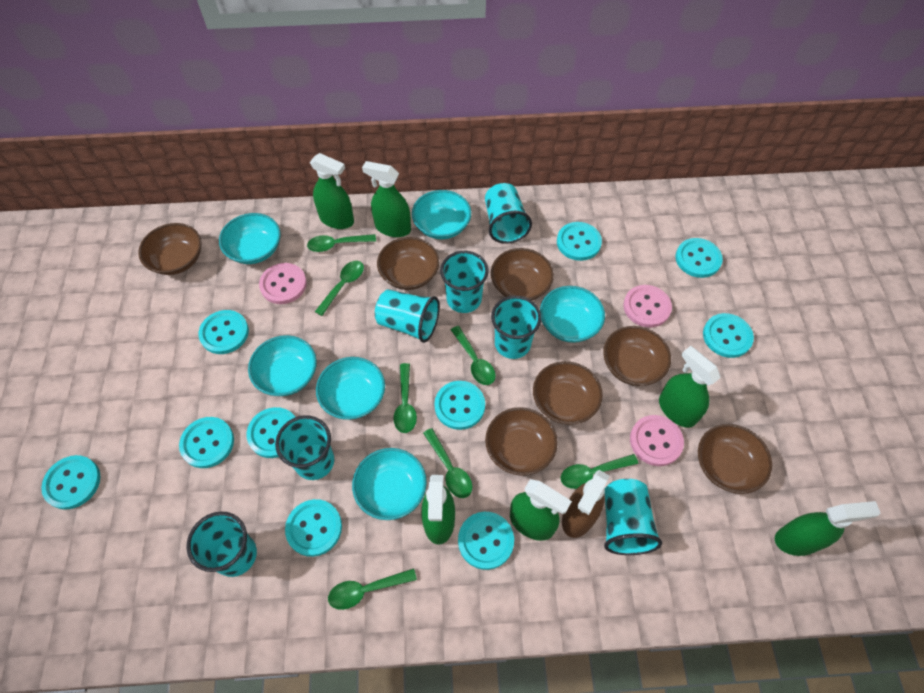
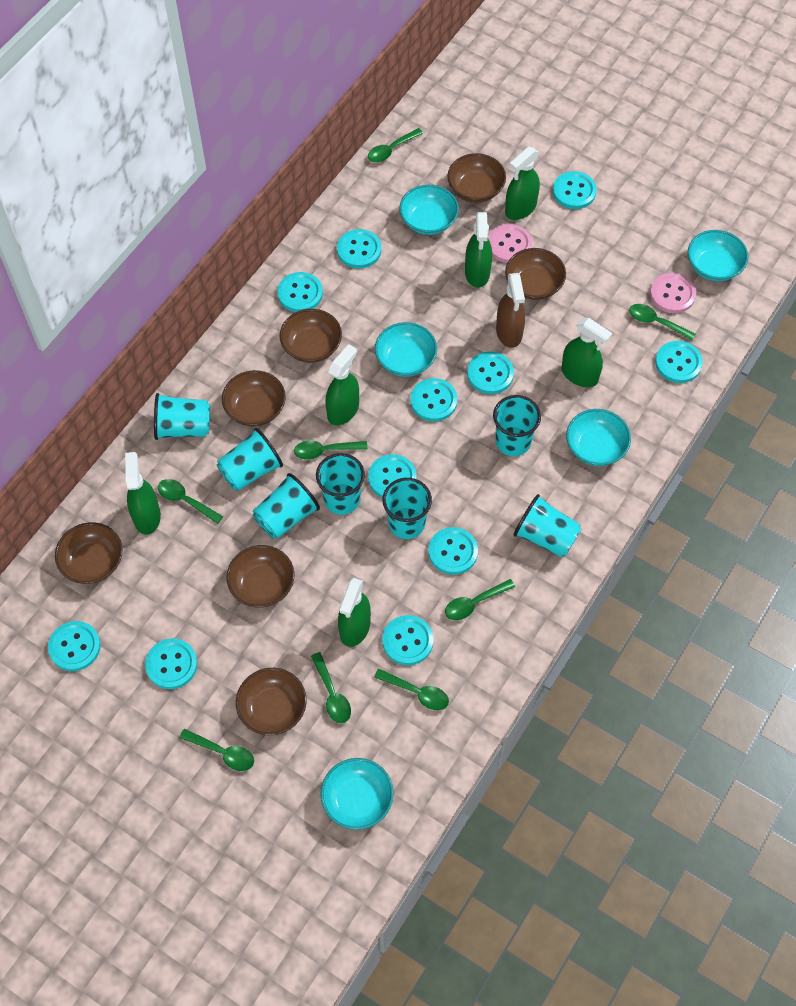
green spoon: [307,234,376,252] [315,261,364,316] [328,568,417,610] [393,363,417,433] [423,428,472,498] [451,326,496,385] [561,454,638,489] = 7 -> [158,479,223,524] [179,729,254,771] [294,440,368,460] [311,652,351,723] [368,128,423,162] [374,669,449,710] [445,579,515,620] [629,304,695,340] = 8
pink button: [259,263,307,304] [623,285,672,327] [630,415,684,466] = 3 -> [488,224,532,263] [650,273,696,313] = 2
turquoise bowl: [219,213,281,264] [248,335,317,396] [316,357,385,420] [352,448,427,520] [412,190,471,239] [540,286,605,343] = 6 -> [320,758,394,830] [375,322,437,377] [399,185,459,235] [566,409,631,466] [688,230,748,281] = 5
turquoise button: [41,455,101,510] [179,417,234,468] [199,310,249,354] [247,407,295,458] [285,499,342,557] [434,381,485,430] [458,512,514,570] [557,222,602,261] [675,238,723,278] [703,313,754,358] = 10 -> [48,621,101,671] [145,639,197,689] [277,272,323,312] [337,229,381,268] [368,454,417,498] [382,615,434,665] [410,378,457,422] [428,527,478,575] [467,352,514,394] [553,171,597,209] [655,341,703,383] = 11

